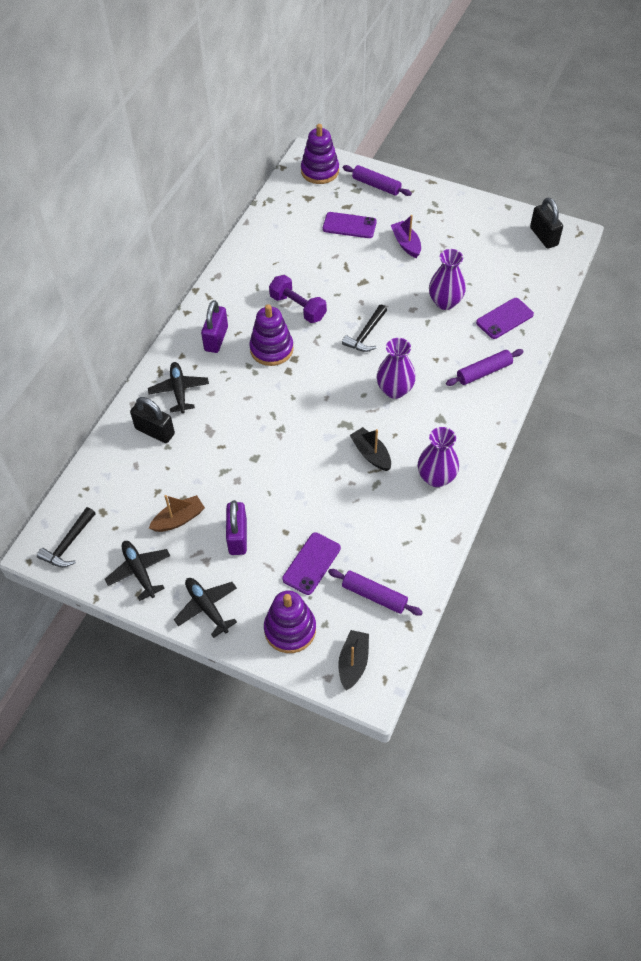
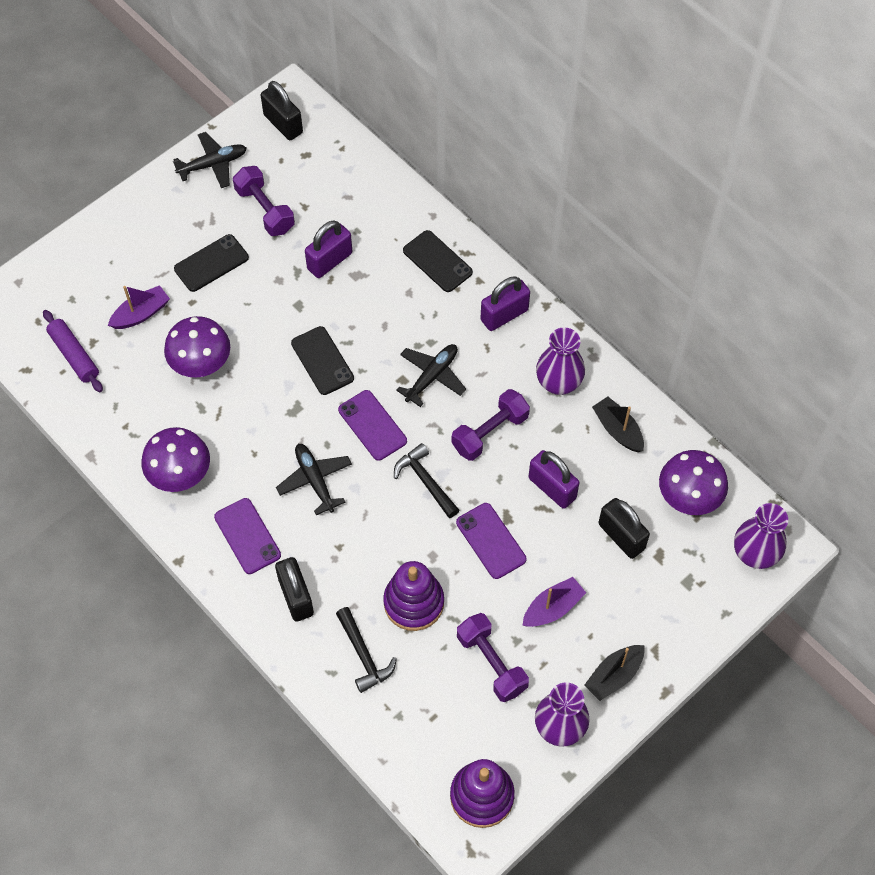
black padlock: [130,397,175,443] [530,198,563,249] = 2 -> [261,81,303,140] [275,557,314,622] [599,498,650,559] = 3
black phone: none = 0 -> [174,234,249,292] [291,326,354,395] [403,230,473,292] = 3
brown boat: [149,495,205,532] = 1 -> none = 0
purple boat: [391,215,421,258] = 1 -> [108,285,170,329] [522,577,586,627] = 2
purple dumbbell: [269,275,327,323] = 1 -> [233,166,295,236] [452,389,530,461] [457,613,529,702] = 3
purple mushroom: none = 0 -> [142,427,210,492] [164,316,230,378] [659,450,728,515] = 3
purple padlock: [201,300,228,353] [226,500,247,555] = 2 -> [305,221,352,278] [480,276,530,331] [528,450,579,509] = 3
purple rolling pin: [328,569,423,616] [343,165,412,196] [446,349,524,386] = 3 -> [43,310,103,392] = 1
purple stacking toy: [249,304,294,366] [264,591,316,653] [301,124,339,184] = 3 -> [383,561,444,631] [450,759,515,828] = 2

